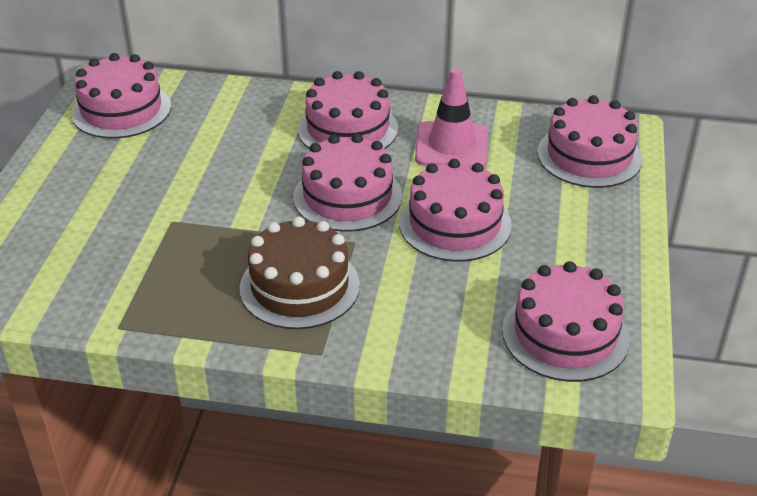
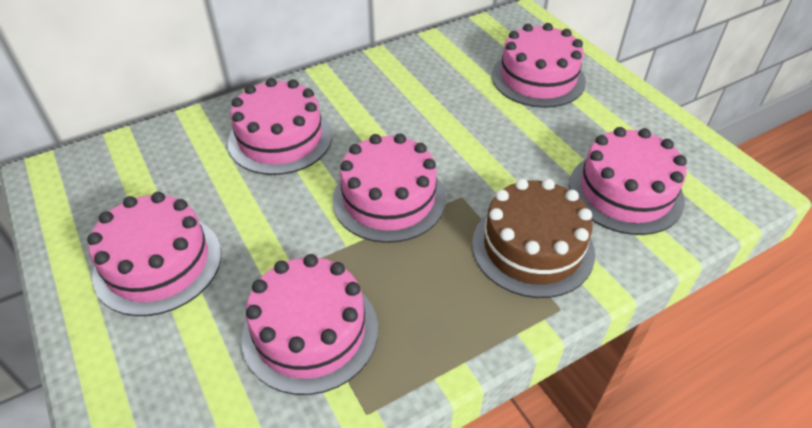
pink traffic cone: [415,68,488,167] = 1 -> none = 0

